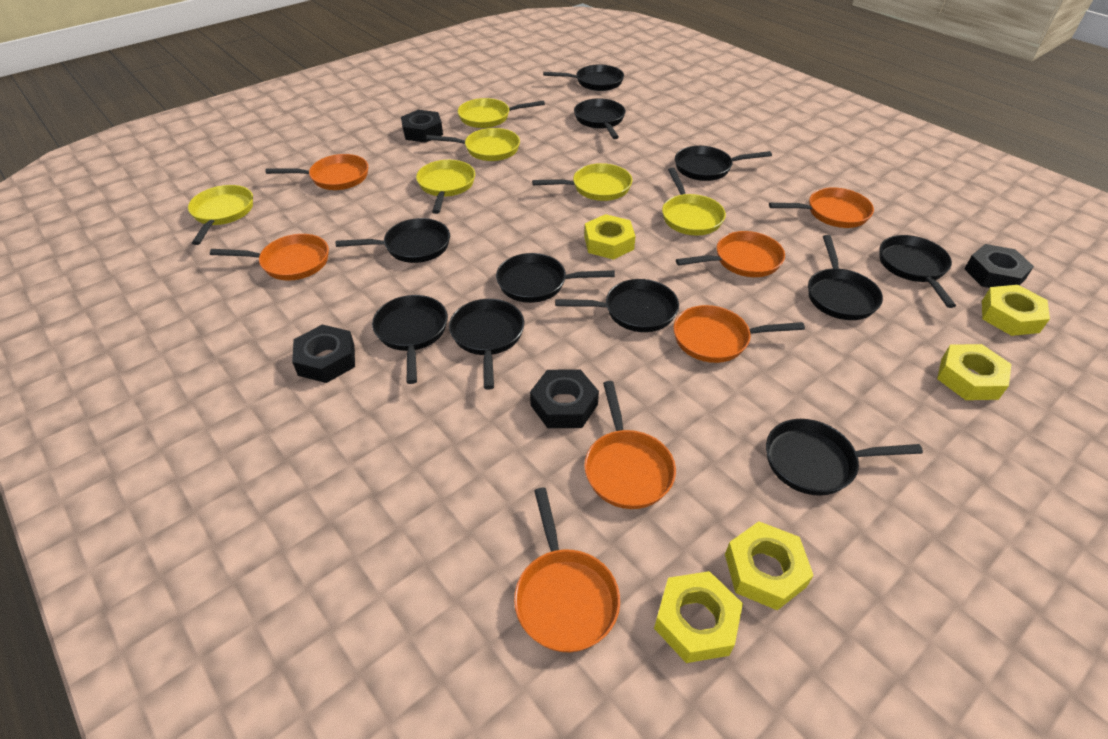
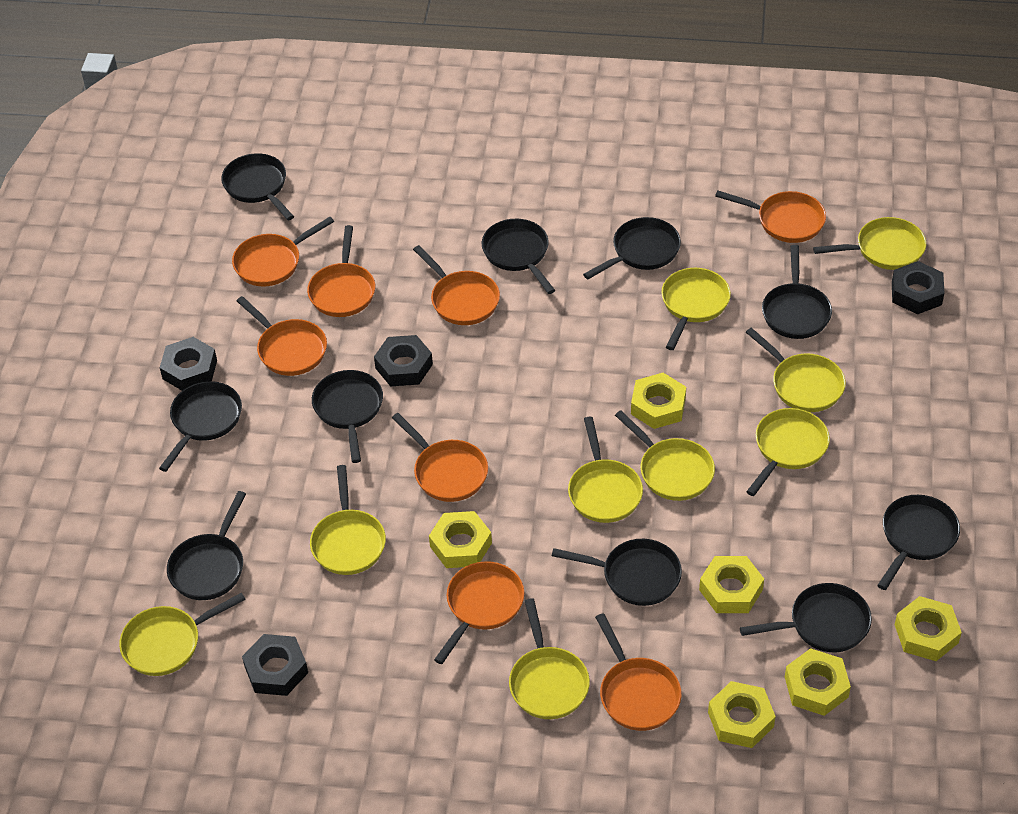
black pan: [336,218,450,263] [372,295,448,384] [449,299,524,390] [496,253,615,303] [543,65,624,91] [555,279,679,332] [574,98,626,139] [675,146,772,181] [766,419,923,496] [808,235,883,320] [879,235,956,308] = 11 -> [159,381,242,472] [167,491,246,600] [221,153,294,220] [312,370,383,463] [482,219,555,294] [552,539,682,606] [583,217,681,279] [740,583,872,652] [762,245,832,339] [877,495,960,590] = 10
orange pan: [210,234,329,281] [266,154,368,190] [514,488,620,652] [584,381,676,509] [673,305,805,363] [676,231,785,277] [769,187,874,228] = 7 -> [232,217,334,287] [237,296,327,376] [307,225,375,317] [392,413,488,502] [413,245,500,325] [434,561,524,664] [595,613,682,731] [715,190,826,243] = 8
yellow nut: [584,214,636,260] [654,571,743,663] [725,521,814,610] [937,344,1011,400] [982,285,1050,336] = 5 -> [429,511,492,568] [631,373,686,429] [699,556,764,613] [708,681,776,748] [785,648,851,716] [895,596,962,661] = 6
yellow pan: [188,185,253,245] [416,160,475,214] [426,128,520,161] [458,98,545,128] [532,163,632,201] [662,168,726,235] = 6 -> [119,592,246,676] [310,465,386,575] [509,598,590,719] [568,417,643,523] [615,410,715,501] [661,268,731,350] [746,328,846,412] [746,408,830,496] [813,217,926,270] = 9

